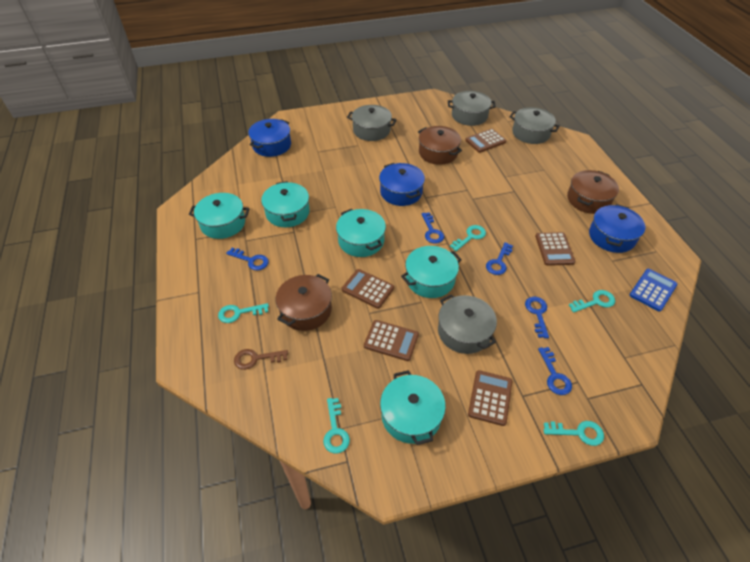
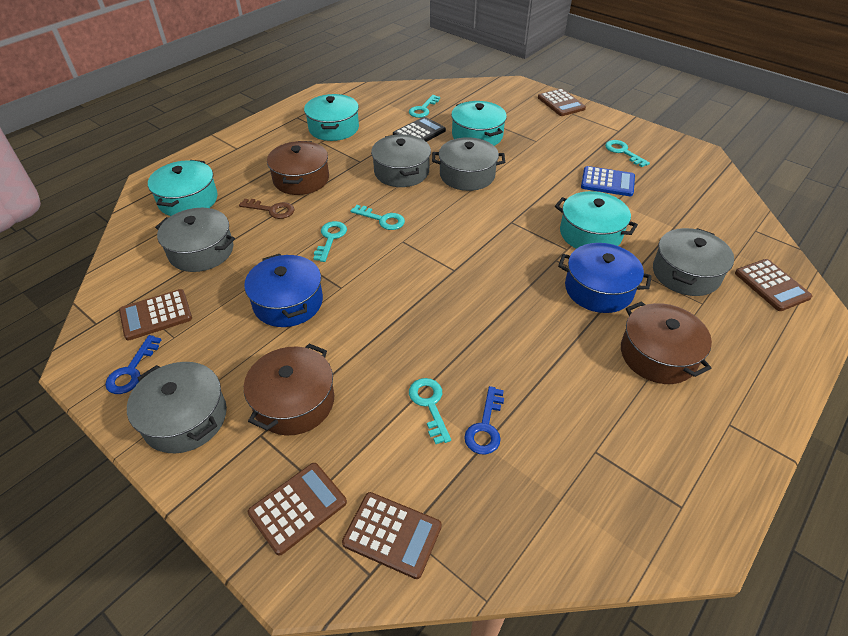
black calculator: none = 0 -> [393,117,446,142] = 1
blue key: [226,248,269,270] [422,212,444,244] [486,242,513,275] [525,297,549,338] [538,347,572,395] = 5 -> [105,335,161,394] [464,386,504,455] = 2
blue pot: [248,119,291,157] [379,163,425,206] [589,204,645,253] = 3 -> [244,254,323,327] [558,243,652,313] = 2
grey pot: [347,105,397,141] [438,294,497,354] [448,91,496,126] [509,107,560,144] = 4 -> [127,362,227,453] [155,208,235,272] [371,134,431,187] [432,137,505,191] [653,228,734,296] = 5
turquoise pot: [189,193,250,239] [261,181,310,227] [336,209,386,257] [380,370,446,445] [401,246,462,298] = 5 -> [148,160,218,216] [304,94,359,141] [451,101,507,146] [555,191,638,249] = 4

